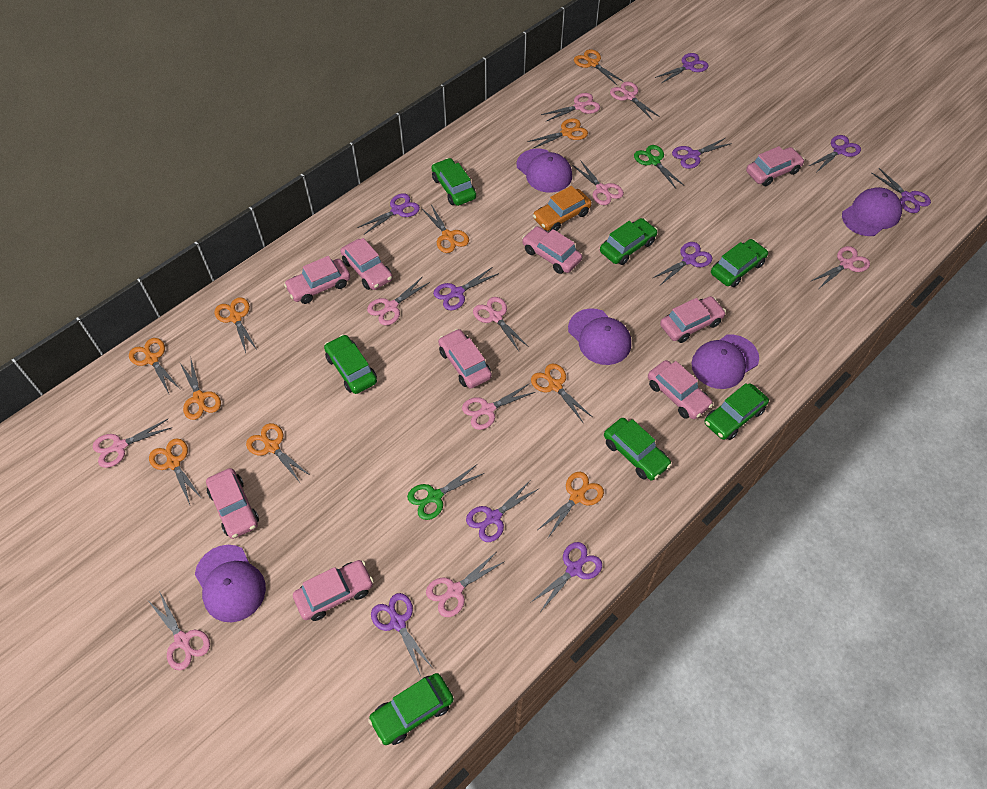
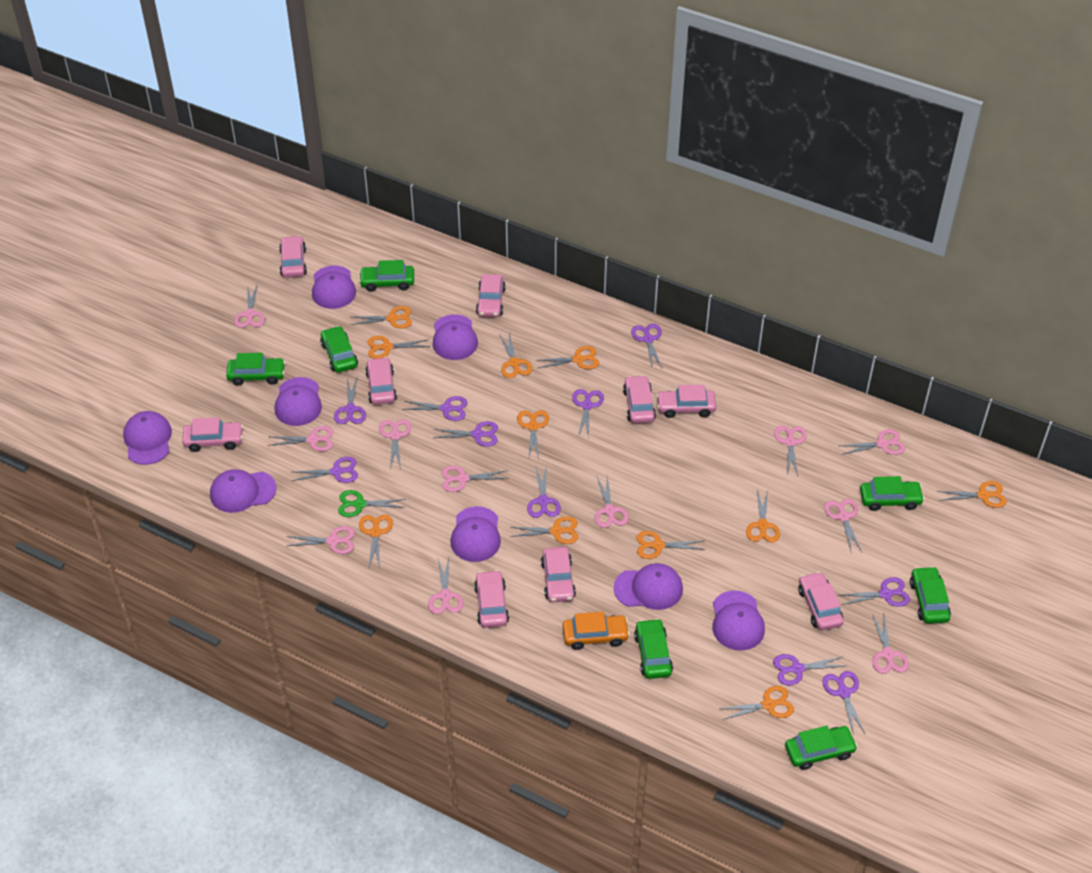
green scissors: [407,465,484,520] [634,145,685,188] = 2 -> [338,490,406,517] = 1
orange scissors: [129,338,180,394] [149,439,203,505] [180,360,221,420] [214,297,258,353] [246,423,311,484] [422,205,469,253] [528,118,588,149] [531,364,592,422] [539,472,604,538] [574,49,624,85] = 10 -> [351,306,412,329] [359,515,393,570] [367,336,430,359] [500,333,532,378] [510,516,578,544] [517,410,549,460] [536,346,599,369] [637,531,706,559] [721,686,794,720] [746,490,780,543] [937,481,1007,508] = 11
pink scissors: [93,419,172,468] [148,591,210,670] [367,276,430,325] [426,553,504,617] [462,384,535,430] [473,297,529,351] [541,93,600,122] [572,160,624,205] [610,81,660,121] [810,246,870,288] = 10 -> [234,285,265,328] [268,426,333,451] [286,526,355,554] [379,419,411,469] [428,557,463,614] [442,466,509,492] [595,475,629,528] [774,426,807,476] [824,498,862,552] [839,429,905,455] [872,614,909,674] = 11
purple cap: [195,545,266,622] [517,149,572,193] [568,308,631,365] [691,335,759,389] [842,187,902,236] = 5 -> [123,411,172,465] [210,469,277,513] [275,377,322,426] [312,266,356,309] [433,314,478,360] [450,506,501,562] [614,563,683,610] [713,590,765,651] = 8

